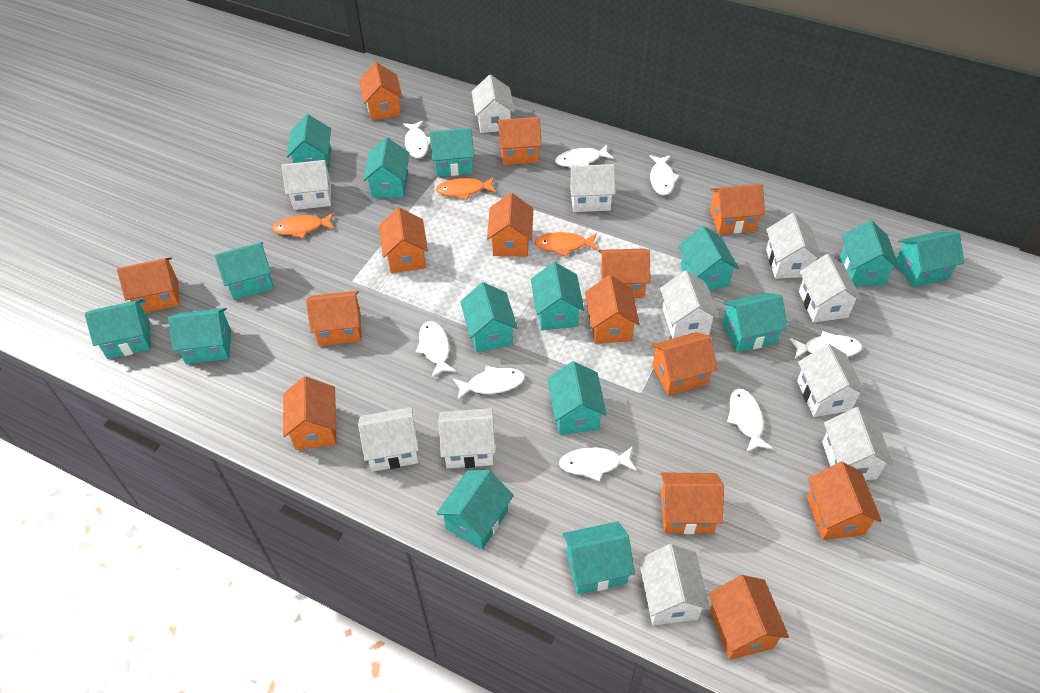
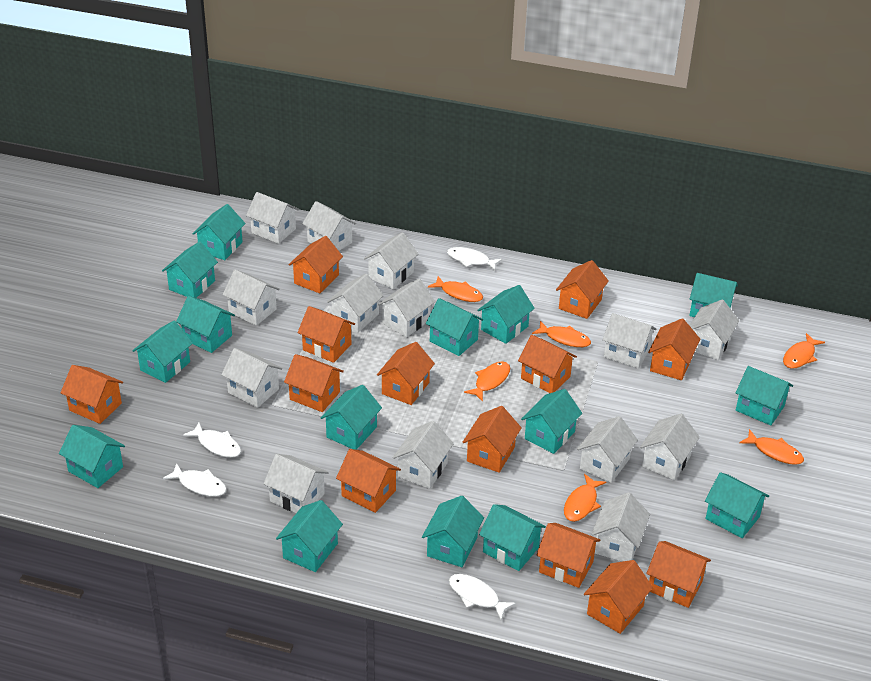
orange fish: [272,213,334,238] [436,177,496,200] [535,232,598,256] = 3 -> [428,276,483,302] [464,361,510,402] [532,321,591,347] [564,474,606,522] [739,429,804,465] [783,333,825,369] = 6
orange house: [117,257,179,313] [283,376,337,450] [306,291,361,346] [359,62,402,120] [379,207,428,273] [487,193,533,257] [497,117,542,165] [585,275,640,344] [599,248,650,298] [651,332,718,396] [661,472,724,534] [708,575,789,660] [710,184,765,234] [807,462,882,540] = 14 -> [61,365,123,424] [284,354,344,412] [288,236,343,293] [298,306,355,363] [336,449,401,513] [377,342,435,405] [463,406,522,473] [518,335,577,393] [536,523,600,588] [556,260,609,319] [584,560,653,634] [646,541,711,608] [648,318,700,380] = 13
white fish: [403,121,430,158] [416,321,456,378] [453,366,525,400] [555,145,614,167] [559,447,637,482] [650,155,680,195] [727,389,773,453] [790,331,862,358] = 8 -> [163,463,227,497] [183,423,241,458] [447,247,502,271] [449,574,516,619] = 4
white house: [282,160,331,210] [358,407,419,472] [438,408,496,469] [472,74,515,133] [568,164,615,212] [638,544,710,625] [660,270,719,339] [766,213,821,279] [797,344,867,417] [799,254,862,323] [822,407,893,480] = 11 -> [221,348,282,408] [223,270,280,326] [246,192,299,244] [263,454,329,513] [302,201,356,251] [327,274,384,333] [364,232,418,289] [378,279,435,337] [393,421,454,489] [577,416,638,483] [591,492,650,562] [603,313,656,369] [640,414,700,480] [689,300,739,360] = 14

